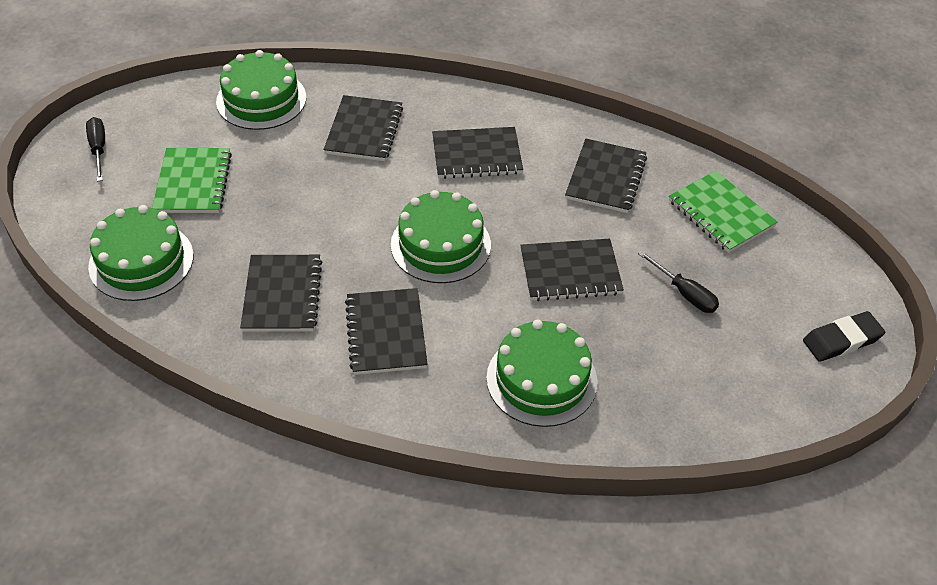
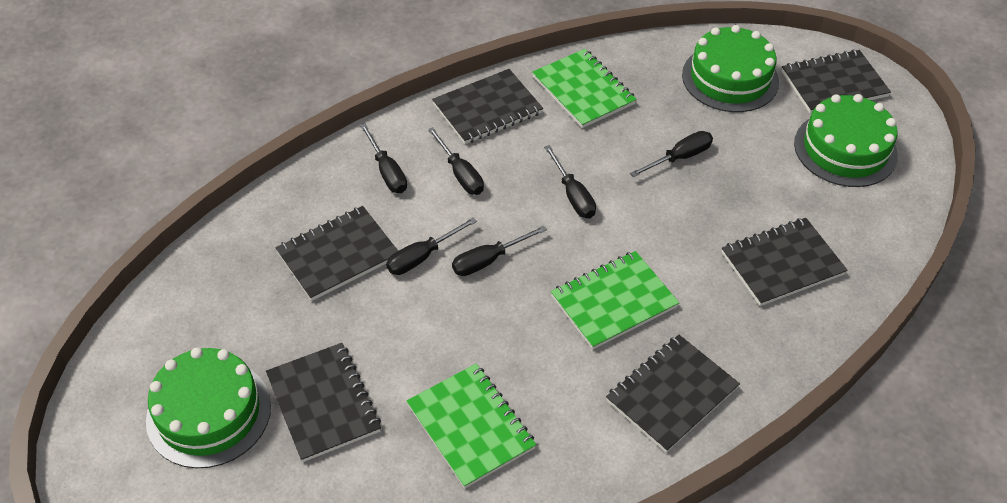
black eraser: [803,311,885,362] = 1 -> none = 0
black screwdriver: [86,117,105,182] [638,251,719,313] = 2 -> [360,124,407,193] [386,217,477,275] [428,127,484,195] [452,225,547,276] [544,145,596,218] [630,131,713,177] = 6
green cake: [88,205,193,301] [216,50,306,130] [391,190,491,283] [486,320,598,427] = 4 -> [146,348,271,468] [682,25,779,112] [794,94,898,187] = 3
green notebook: [152,148,232,213] [669,171,777,253] = 2 -> [407,364,536,488] [532,49,637,128] [551,251,679,349] = 3

